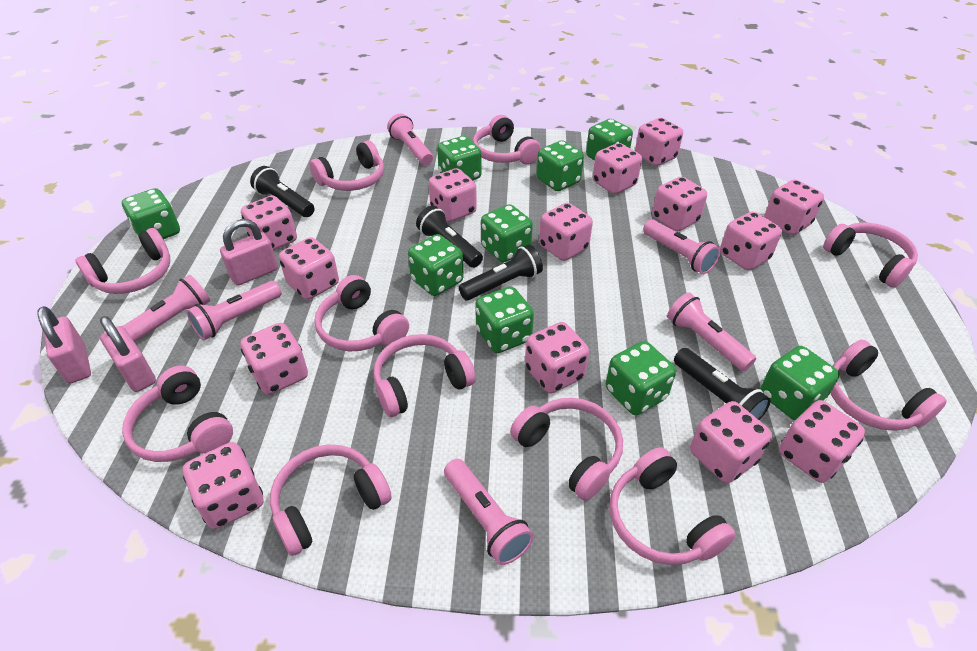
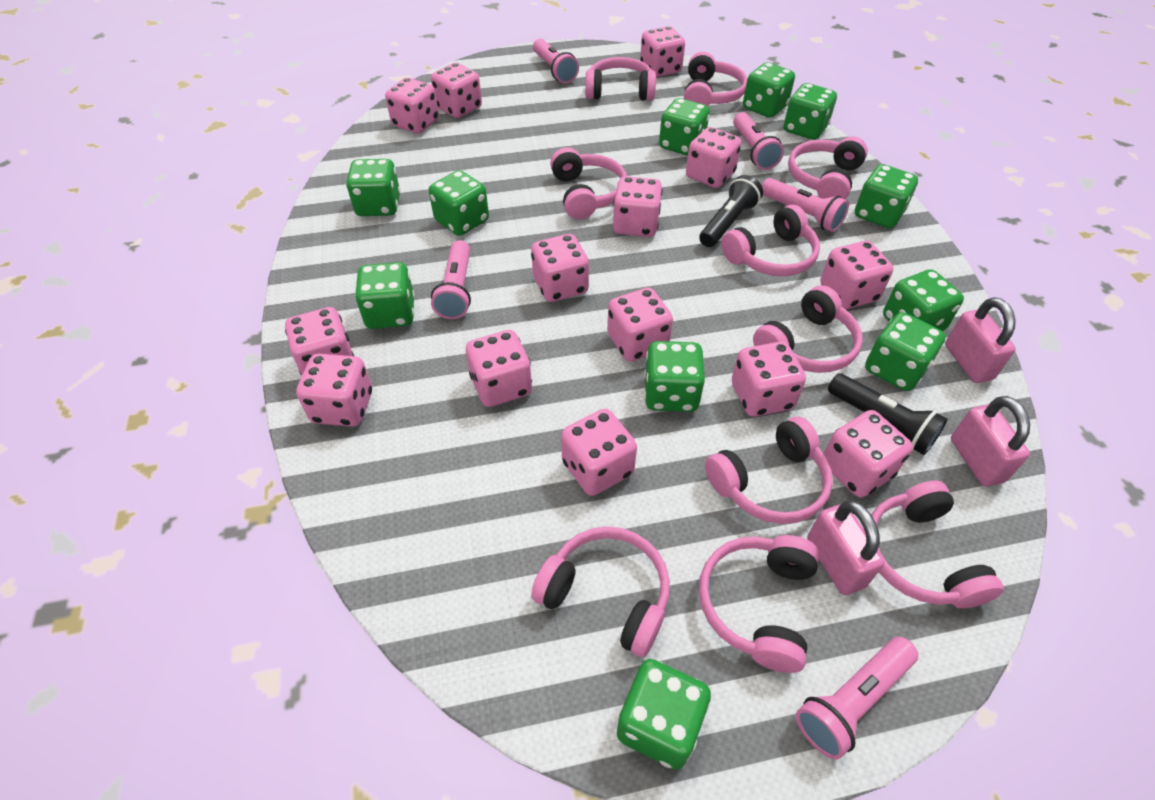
black flashlight: [250,166,315,217] [416,206,483,268] [459,244,543,300] [674,348,771,420] = 4 -> [699,175,763,247] [828,373,948,455] = 2
green dice: [122,188,180,240] [408,234,464,296] [437,136,482,180] [475,287,534,353] [481,204,533,262] [537,140,584,191] [586,119,633,160] [606,341,676,415] [760,346,840,420] = 9 -> [346,159,400,216] [355,262,415,329] [429,170,489,236] [617,659,711,769] [644,341,705,412] [659,98,710,156] [743,62,795,118] [784,83,837,140] [855,164,918,228] [865,312,946,391] [883,269,964,331] = 11
pink flashlight: [122,275,210,342] [187,281,282,340] [387,114,433,165] [444,459,534,565] [643,219,721,274] [667,292,756,371] = 6 -> [431,240,471,319] [533,39,579,83] [733,112,784,170] [762,178,849,232] [796,637,918,760] = 5
pink headphones: [76,228,170,294] [122,366,233,462] [270,444,392,556] [310,140,384,191] [314,275,409,351] [374,334,476,417] [473,115,541,165] [510,398,623,501] [610,447,736,565] [823,223,918,288] [830,339,947,431] = 11 -> [531,527,670,657] [550,147,627,219] [585,57,656,101] [684,52,747,106] [699,535,819,673] [705,417,833,524] [721,204,820,276] [753,286,863,373] [788,136,868,199] [871,480,1004,608] = 10

